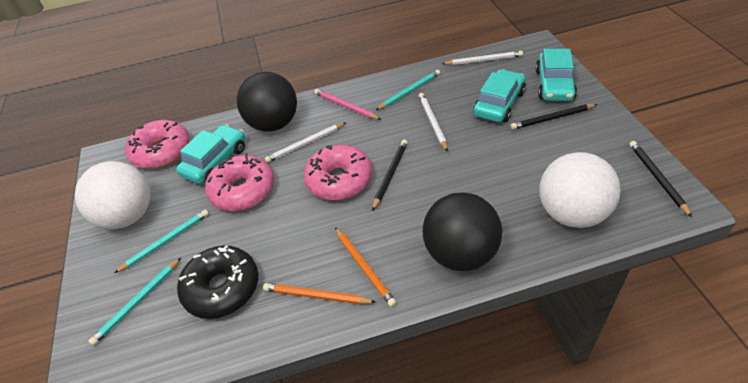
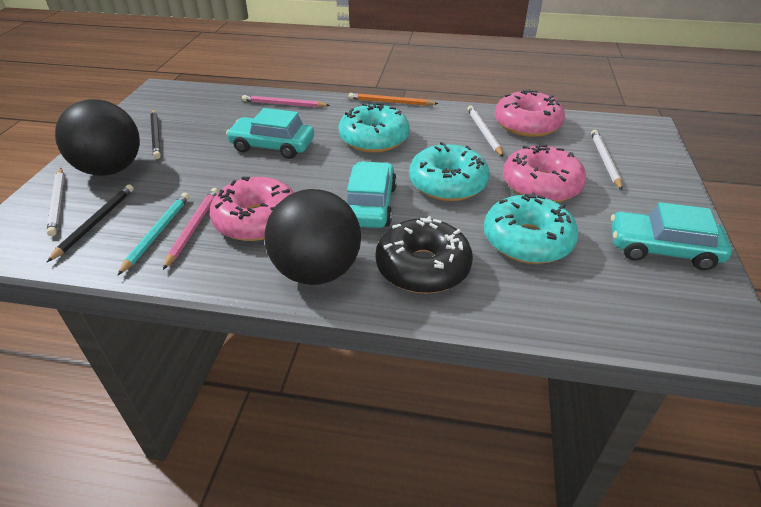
black pencil: [372,140,408,211] [510,104,597,130] [629,141,692,217] = 3 -> [47,184,134,262] [150,110,161,159] = 2
orange pencil: [263,283,376,304] [335,227,397,307] = 2 -> [349,93,439,106] = 1
pink pencil: [314,89,381,120] = 1 -> [163,188,219,270] [242,95,330,108] = 2
turquoise donut: none = 0 -> [339,103,410,153] [409,142,490,201] [484,192,578,264] = 3
turquoise pencil: [89,258,181,346] [114,209,209,273] [376,70,440,110] = 3 -> [118,193,189,275] = 1
white ball: [75,161,150,229] [539,152,621,228] = 2 -> none = 0

